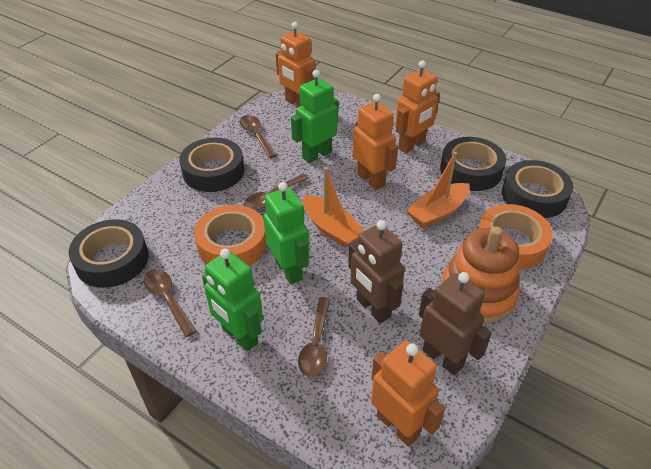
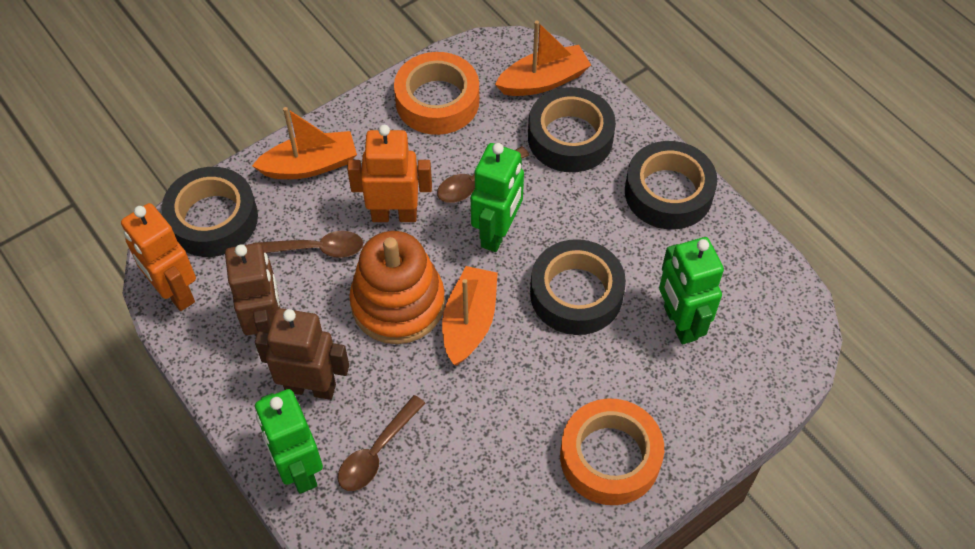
brown spoon: [144,269,197,337] [240,115,277,158] [243,174,309,211] [298,297,331,377] = 4 -> [253,231,363,258] [338,395,426,491] [437,146,529,203] = 3
orange boat: [303,167,365,248] [407,152,470,229] = 2 -> [252,107,357,179] [442,266,498,365] [495,21,591,96] = 3
orange robot: [276,22,315,107] [352,94,398,190] [371,340,445,447] [395,61,440,153] = 4 -> [121,203,196,311] [347,125,432,222] = 2

